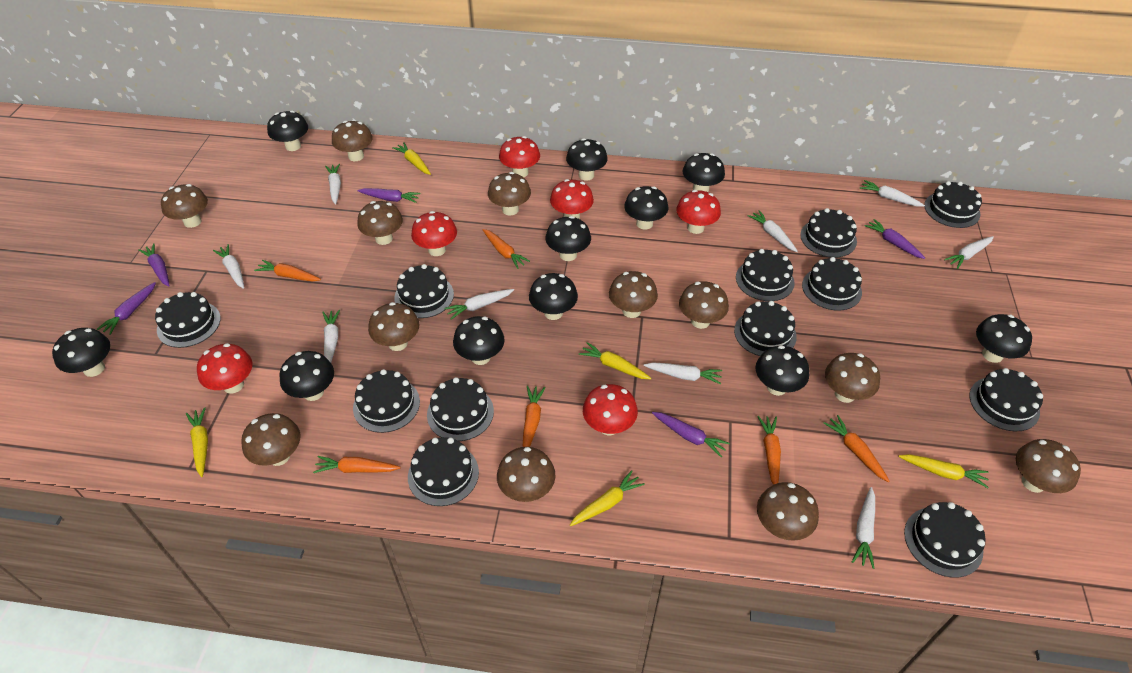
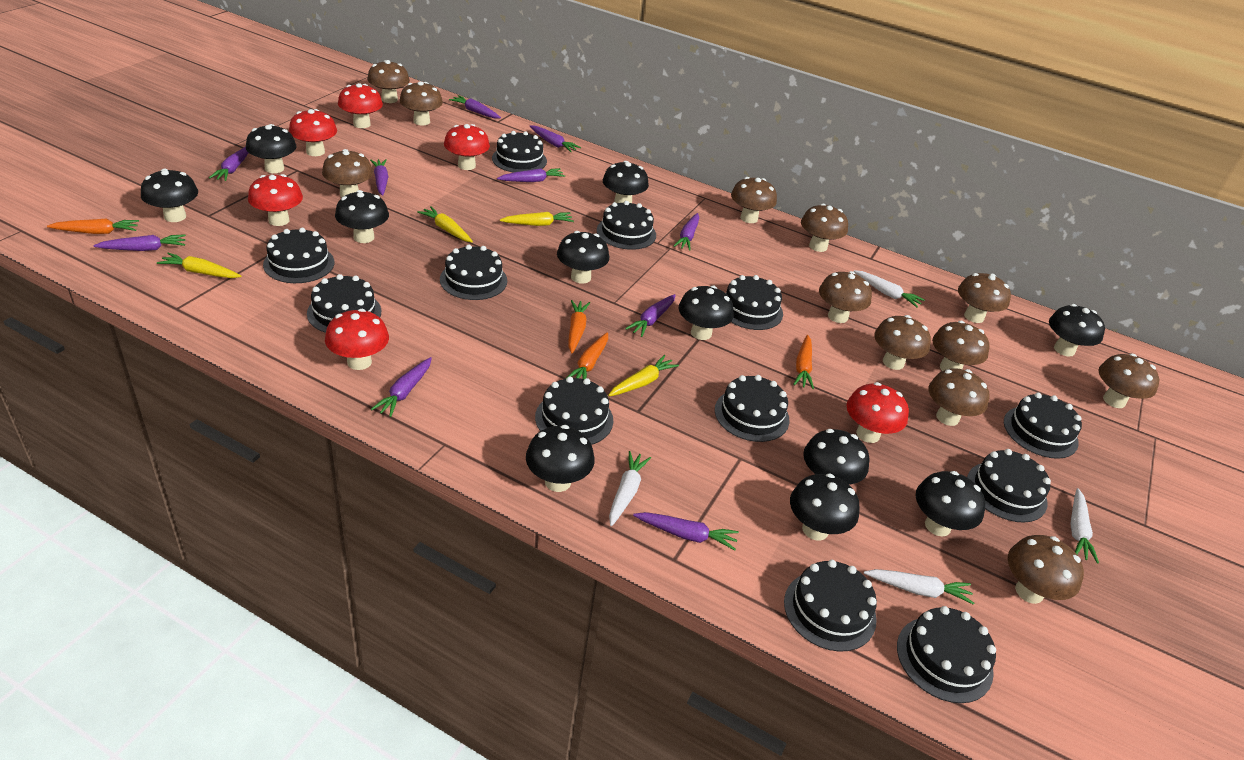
orange carrot: [254,260,321,281] [313,456,401,473] [482,229,530,269] [523,386,545,447] [758,416,781,485] [823,415,890,482] = 6 -> [47,219,139,234] [565,332,608,379] [568,300,590,353] [793,335,814,389] = 4
purple carrot: [97,282,156,335] [138,243,169,287] [357,188,420,203] [652,412,730,457] [865,219,925,259] = 5 -> [93,234,186,251] [209,147,248,181] [370,159,388,196] [371,357,432,417] [449,95,501,119] [497,168,565,182] [529,125,581,152] [625,294,676,337] [633,512,739,551] [674,213,699,251] = 10
white carrot: [213,244,244,289] [322,310,340,363] [325,164,341,205] [444,289,514,320] [644,362,722,384] [748,210,798,252] [852,487,875,569] [860,180,925,207] [944,236,994,269] = 9 -> [609,451,651,526] [854,270,925,308] [864,569,974,605] [1070,488,1099,564] = 4
yellow carrot: [186,407,208,477] [392,142,431,175] [570,470,645,526] [579,342,651,379] [898,454,989,488] = 5 -> [157,253,241,278] [417,206,473,242] [500,212,574,226] [608,355,679,396] = 4

